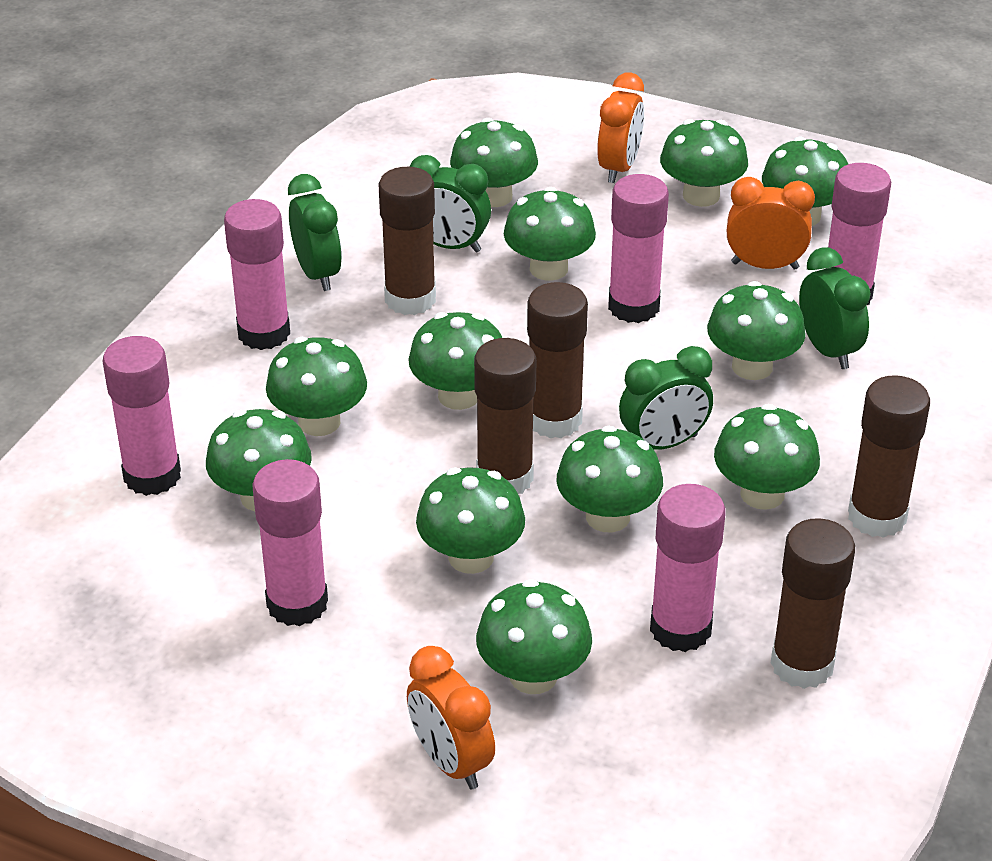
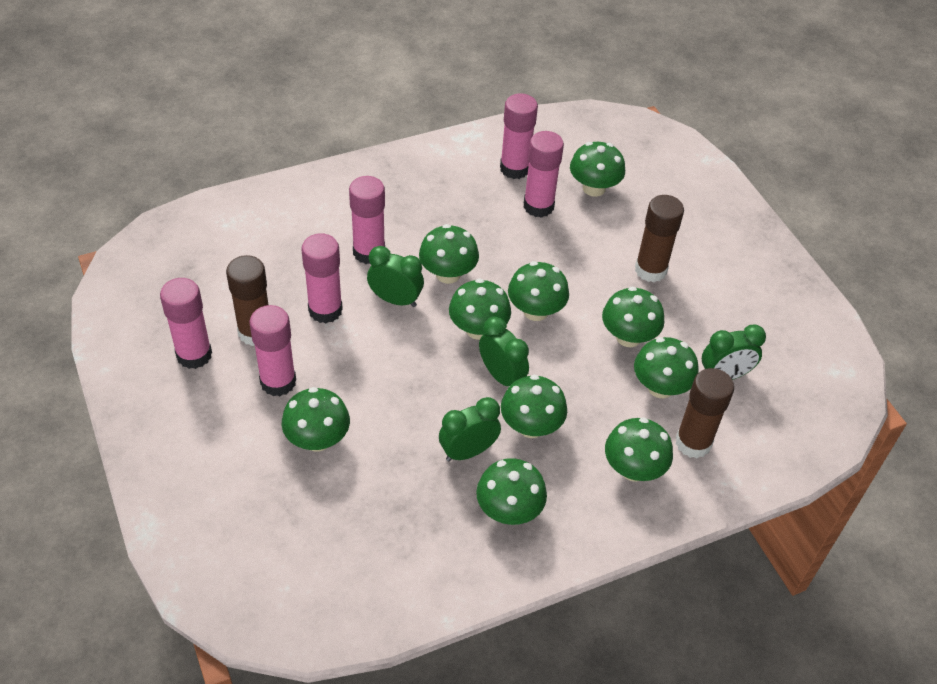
brown glue stick: [379,167,436,315] [474,338,536,494] [527,282,588,438] [770,518,855,689] [848,375,930,538] = 5 -> [226,255,268,346] [635,195,684,282] [676,368,734,458] = 3
green mushroom: [206,409,312,512] [266,337,367,436] [408,312,502,410] [416,467,525,574] [450,118,538,207] [476,579,592,694] [504,187,596,281] [557,426,663,532] [660,119,748,207] [707,281,806,380] [714,404,820,510] [762,136,848,226] = 12 -> [282,387,350,452] [419,224,479,284] [449,278,511,340] [476,458,547,525] [501,374,567,438] [508,261,569,321] [570,142,625,197] [602,287,665,347] [605,417,673,482] [634,337,699,399] = 10
orange clock: [407,646,495,790] [597,72,644,183] [727,177,815,270] = 3 -> none = 0

